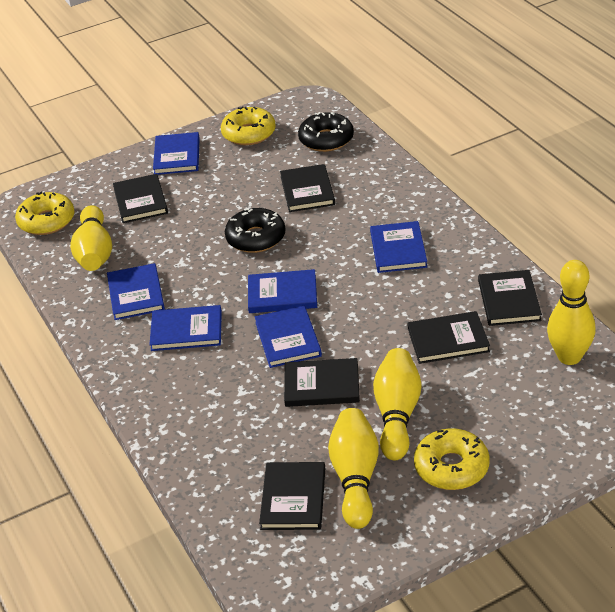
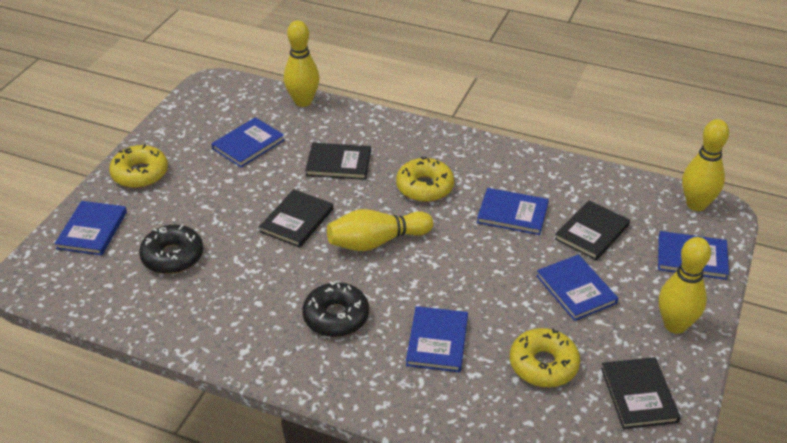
black book: [113,174,168,223] [259,462,325,530] [280,164,335,212] [284,358,360,407] [408,311,490,364] [478,270,542,326] = 6 -> [259,189,333,248] [305,143,371,180] [555,200,630,261] [601,357,681,429] = 4

